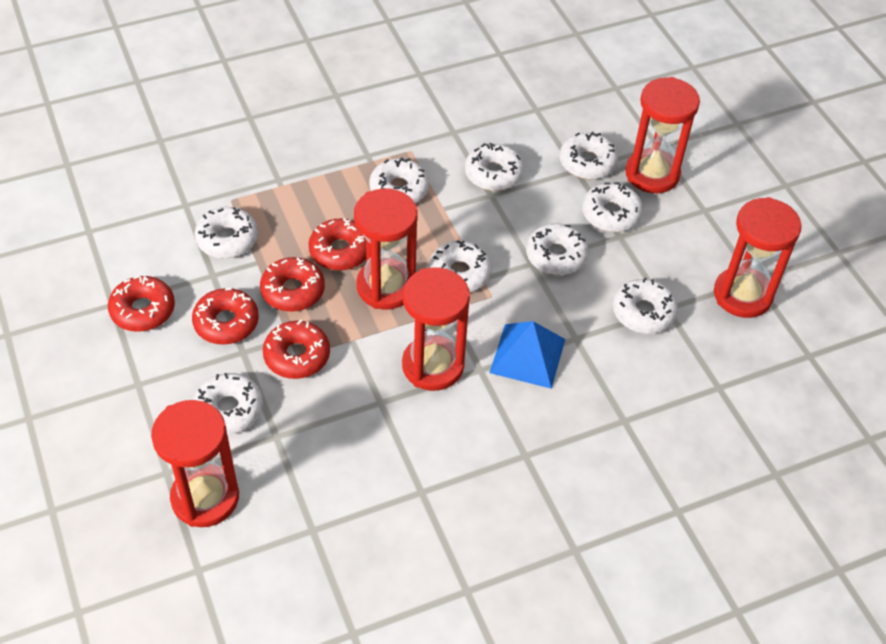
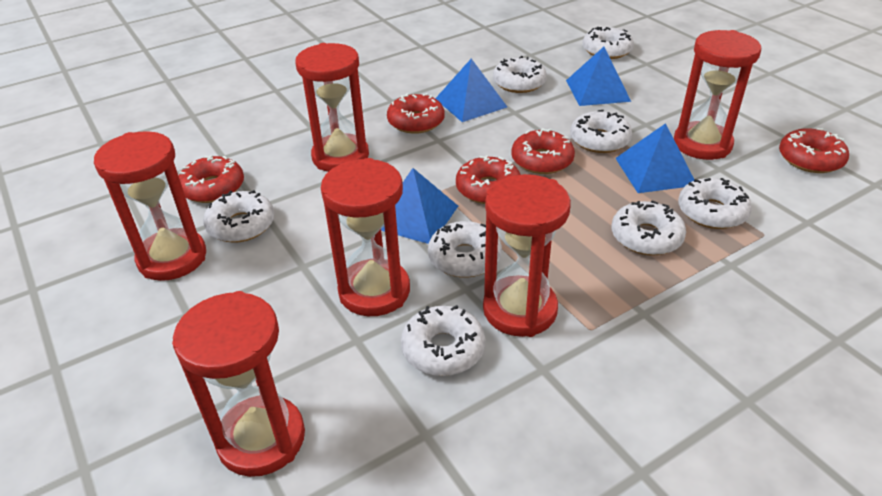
blue pyramid: [490,321,565,389] = 1 -> [381,168,458,244] [435,59,507,122] [566,47,631,106] [615,123,694,193] = 4
red hourglass: [151,400,239,527] [354,188,418,309] [402,267,470,391] [625,77,700,193] [714,197,802,318] = 5 -> [94,131,206,281] [172,291,305,477] [295,43,369,172] [321,158,410,316] [483,174,571,337] [674,30,761,160] = 6
white donut: [194,373,263,434] [195,207,258,258] [369,157,429,203] [429,240,492,292] [465,143,524,191] [526,224,589,275] [560,132,618,179] [582,182,643,232] [613,278,678,334] = 9 -> [203,190,275,243] [401,305,485,376] [428,221,502,278] [493,56,547,93] [570,110,632,153] [582,27,634,59] [611,200,686,256] [678,178,752,229] = 8

